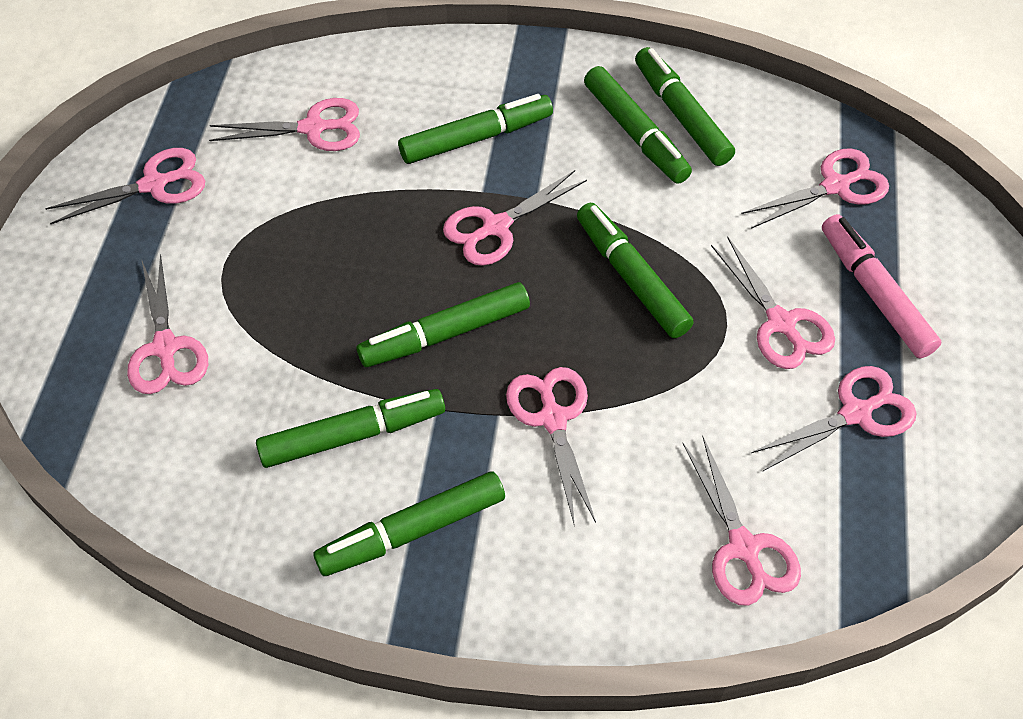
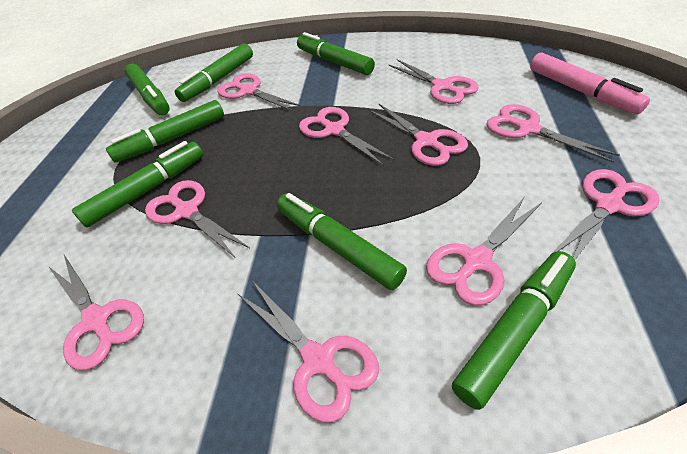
pink scissors: [45,148,205,224] [127,254,208,394] [209,98,360,151] [443,170,587,266] [506,367,596,527] [683,436,801,606] [711,237,835,369] [741,149,889,229] [751,366,916,471] = 9 -> [48,255,144,370] [145,180,250,257] [217,73,301,111] [238,282,379,422] [299,107,394,166] [369,104,468,166] [389,59,479,104] [426,197,542,306] [487,104,620,163] [553,169,659,260] = 10

